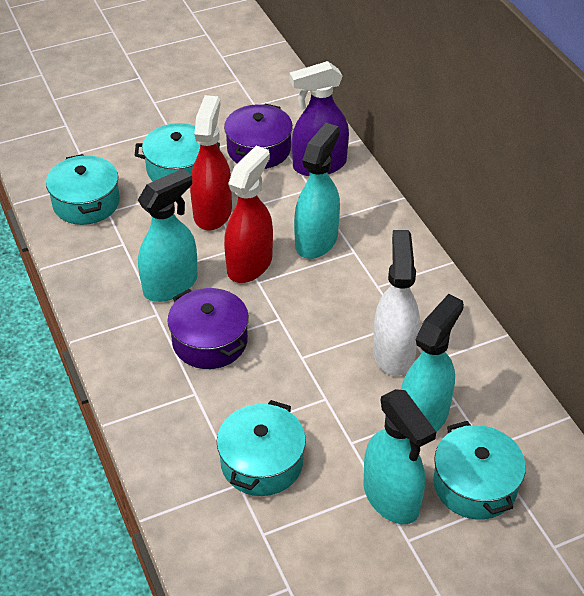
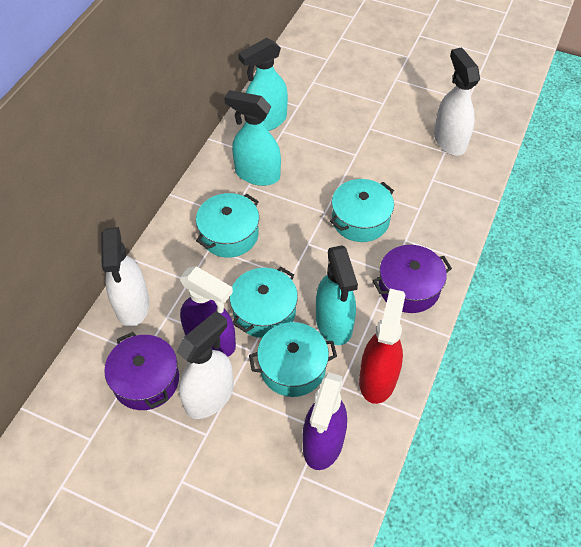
purple spray bottle: [289,61,349,176] = 1 -> [180,266,236,357] [302,372,347,470] = 2
red spray bottle: [190,95,232,230] [224,145,273,283] = 2 -> [359,289,405,404] = 1
turquoise spray bottle: [138,169,198,302] [294,123,340,259] [364,389,436,524] [401,294,464,432] = 4 -> [224,90,281,186] [238,38,288,131] [316,245,358,345] = 3
white spray bottle: [373,230,420,376] = 1 -> [101,227,149,327] [176,311,234,419] [434,47,480,156] = 3

